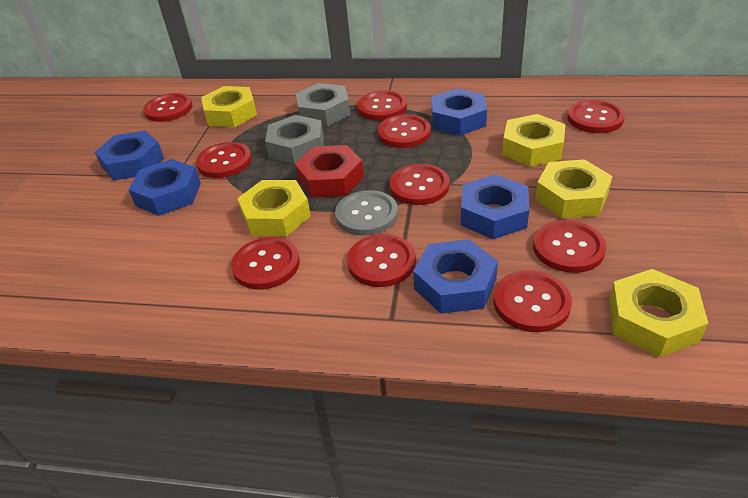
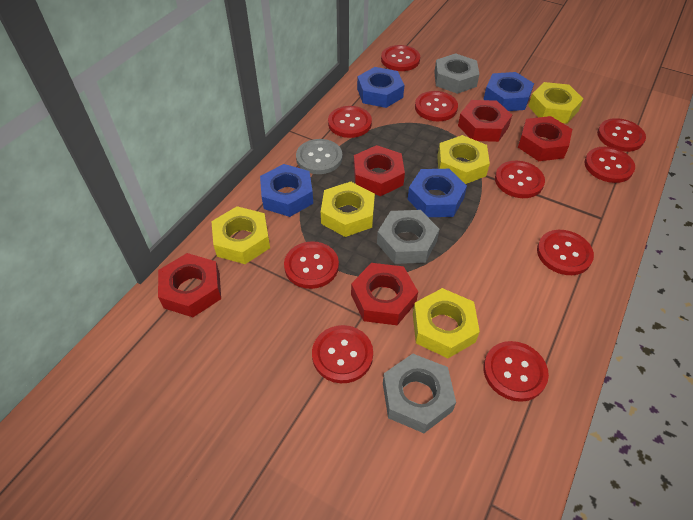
blue nut: [95,131,164,181] [128,159,201,216] [413,239,498,314] [432,88,487,136] [461,174,529,239] = 5 -> [260,164,313,217] [357,67,404,108] [408,169,467,217] [483,72,534,111] = 4
grey nut: [265,115,324,165] [296,83,350,126] = 2 -> [377,210,440,264] [383,354,456,433] [434,53,479,94] = 3
red nut: [295,145,364,198] = 1 -> [158,253,221,317] [351,263,418,325] [354,145,405,196] [458,100,512,142] [518,116,572,161] = 5

